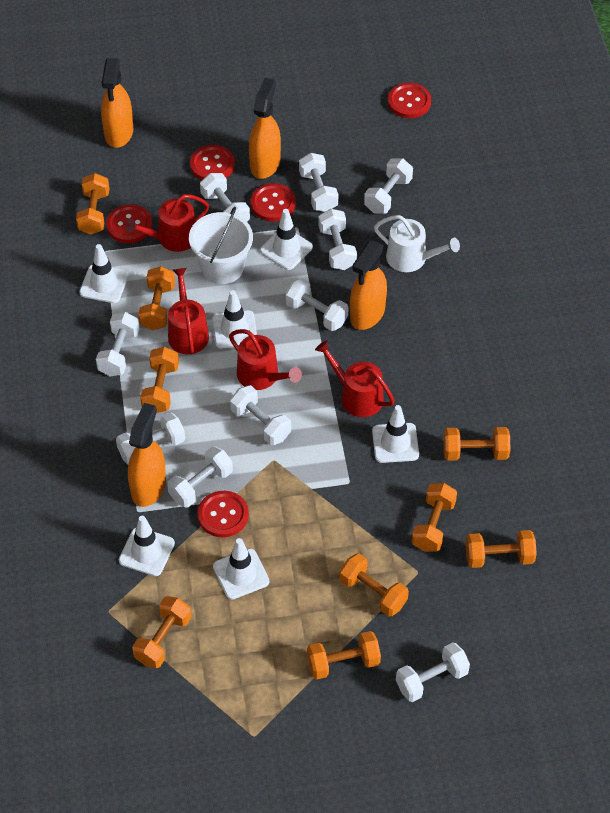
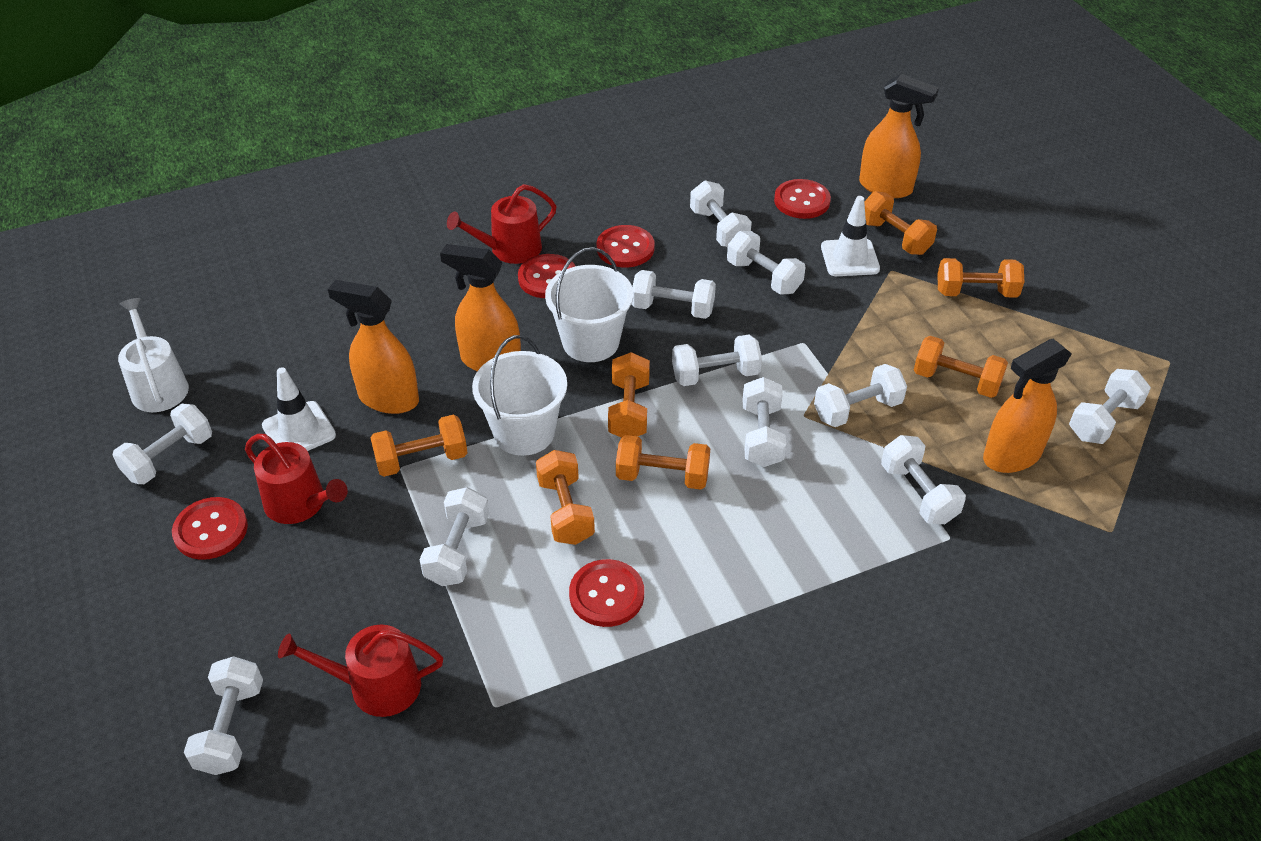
orange dumbbell: [76,173,109,235] [132,596,191,668] [138,266,175,330] [140,347,179,413] [307,631,381,679] [339,553,409,617] [412,483,457,552] [443,427,510,461] [466,530,537,568] = 9 -> [370,415,468,477] [536,450,595,545] [608,352,650,438] [616,435,710,490] [864,191,937,255] [914,336,1008,398] [937,258,1024,298] = 7
red watering can: [125,194,209,252] [168,268,209,354] [229,329,302,390] [315,340,395,417] = 4 -> [245,434,348,524] [278,624,443,717] [447,184,557,264] = 3
white bucket: [189,207,253,284] = 1 -> [472,335,567,456] [545,247,633,362] = 2
white dumbbell: [96,312,140,376] [116,412,185,465] [167,446,233,508] [200,173,250,221] [230,385,291,445] [285,278,348,331] [299,153,338,212] [318,209,357,270] [364,158,413,214] [396,643,470,702] = 10 -> [113,404,212,484] [184,656,263,775] [419,487,489,586] [632,270,716,319] [672,335,762,386] [690,180,752,247] [727,231,806,295] [742,377,786,467] [814,364,907,427] [881,435,966,524] [1069,369,1151,444] = 11
white traffic cone: [79,244,129,303] [119,516,175,576] [212,290,257,348] [213,538,269,600] [260,209,313,270] [372,405,419,463] = 6 -> [262,367,336,451] [821,196,880,276] = 2

